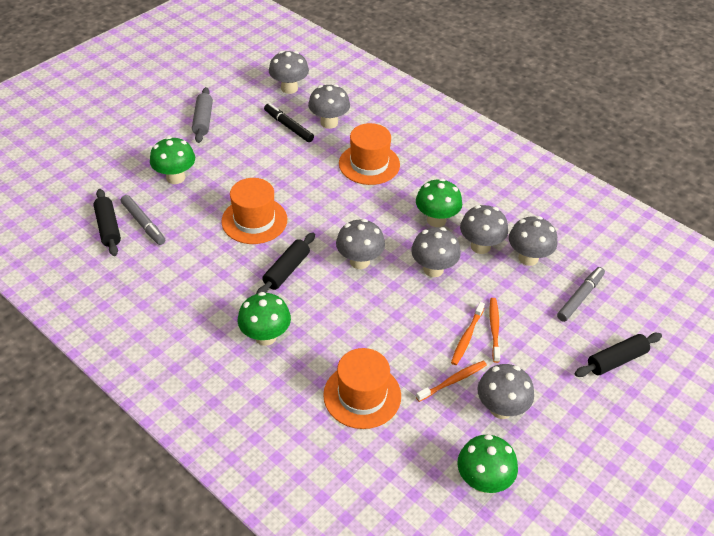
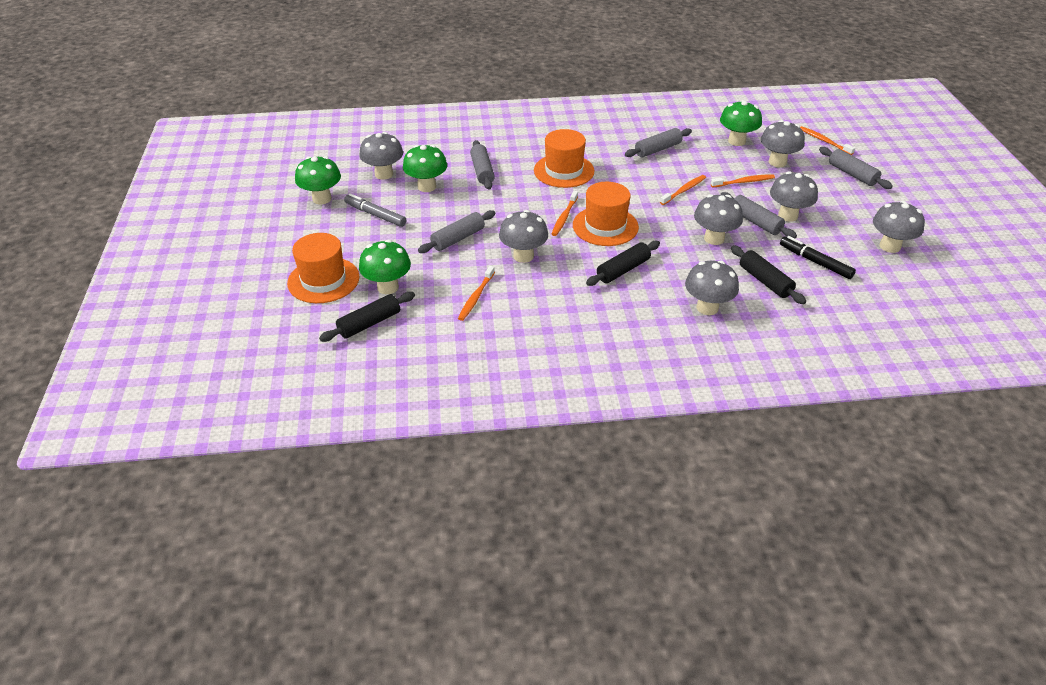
grey marker: [121,195,165,245] [557,267,605,322] = 2 -> [344,193,406,227] = 1
grey rolling pin: [192,87,213,143] = 1 -> [418,210,495,253] [470,140,495,190] [625,128,692,157] [720,192,797,238] [819,147,893,189] = 5
orange toothbrush: [416,361,487,402] [451,302,485,365] [490,298,500,363] = 3 -> [458,266,495,321] [552,191,578,236] [660,175,706,205] [711,174,775,187] [800,126,855,155] = 5

